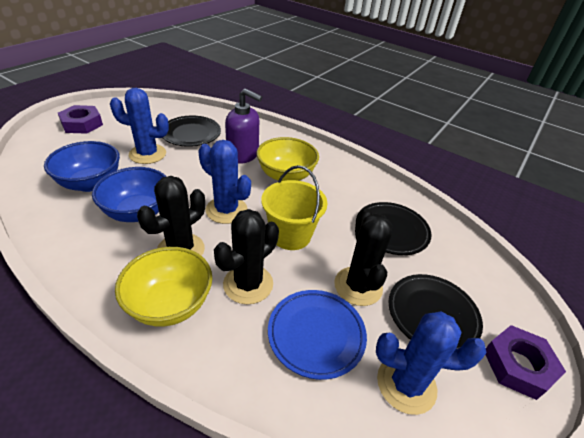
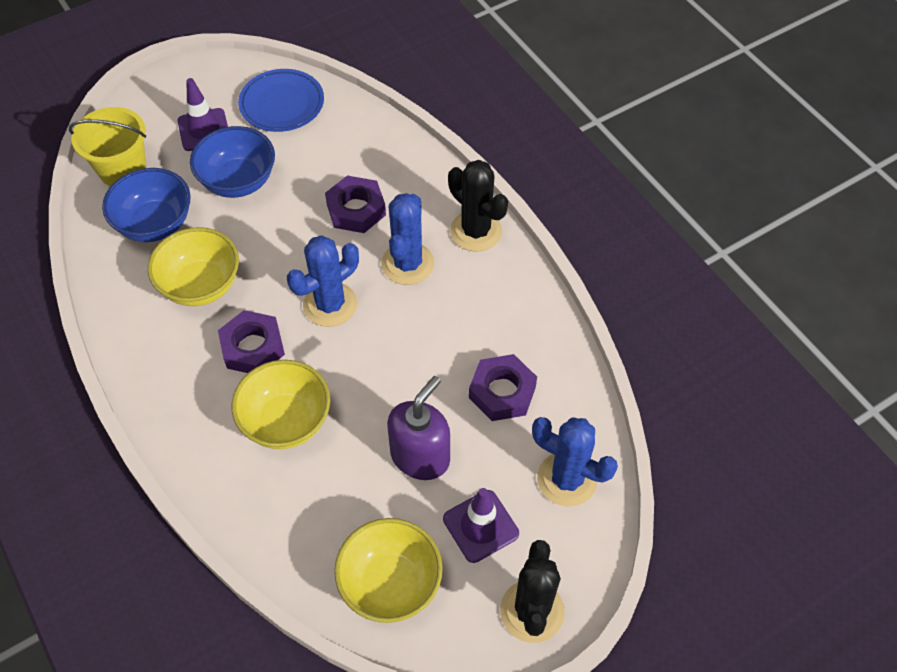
black cactus: [137,176,205,256] [214,209,279,305] [334,208,392,306] = 3 -> [448,160,508,252] [500,540,565,643] = 2
black plate: [162,116,221,147] [356,202,431,255] [389,274,483,349] = 3 -> none = 0
purple nut: [58,105,103,134] [485,325,566,400] = 2 -> [218,310,285,373] [325,175,386,233] [469,354,537,421] = 3
purple traffic cone: none = 0 -> [178,78,228,151] [443,488,519,563] = 2
yellow bowl: [115,247,212,327] [256,137,319,181] = 2 -> [148,227,239,306] [231,360,330,449] [334,518,443,623] = 3

